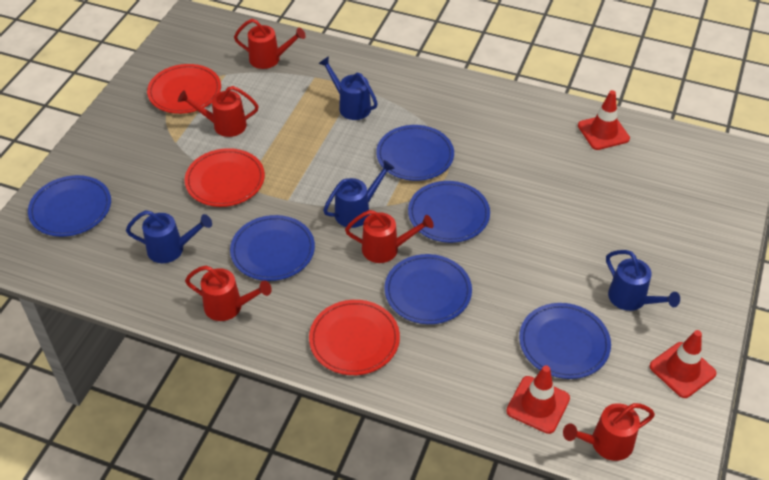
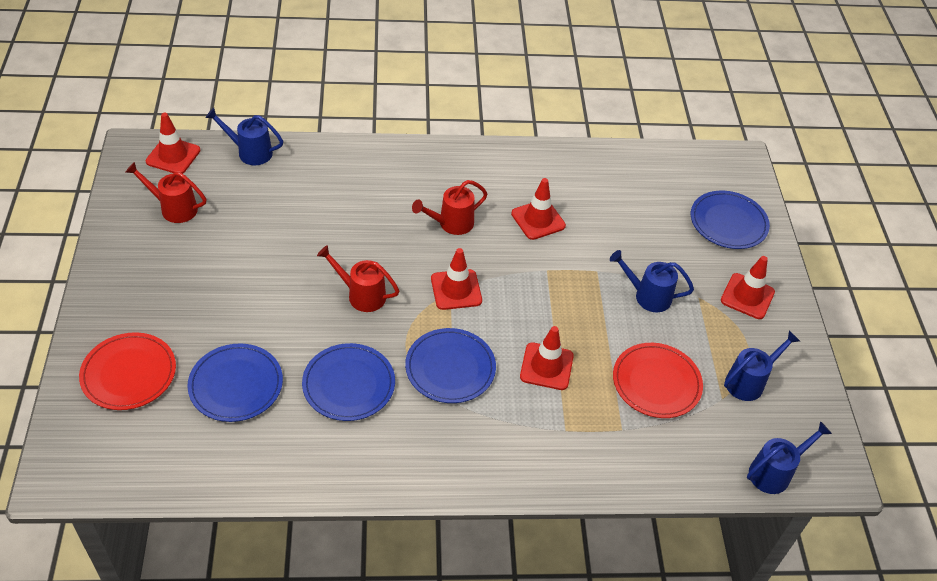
blue plate: [28,175,111,237] [230,215,315,281] [376,125,454,181] [385,254,472,324] [408,181,490,243] [519,303,611,379] = 6 -> [187,343,283,422] [302,343,395,421] [405,328,496,403] [691,191,770,249] = 4
red plate: [147,64,221,114] [184,148,265,207] [309,300,400,375] = 3 -> [79,332,176,410] [613,343,703,418] = 2
red traffic cone: [506,365,570,434] [578,90,630,150] [650,330,716,398] = 3 -> [146,113,201,174] [431,248,482,310] [511,178,566,240] [520,326,574,390] [721,256,775,319] = 5
red watering can: [178,86,258,137] [185,266,272,321] [234,19,306,69] [345,210,434,263] [563,403,655,461] = 5 -> [125,162,206,223] [317,245,399,312] [412,180,488,235] = 3

